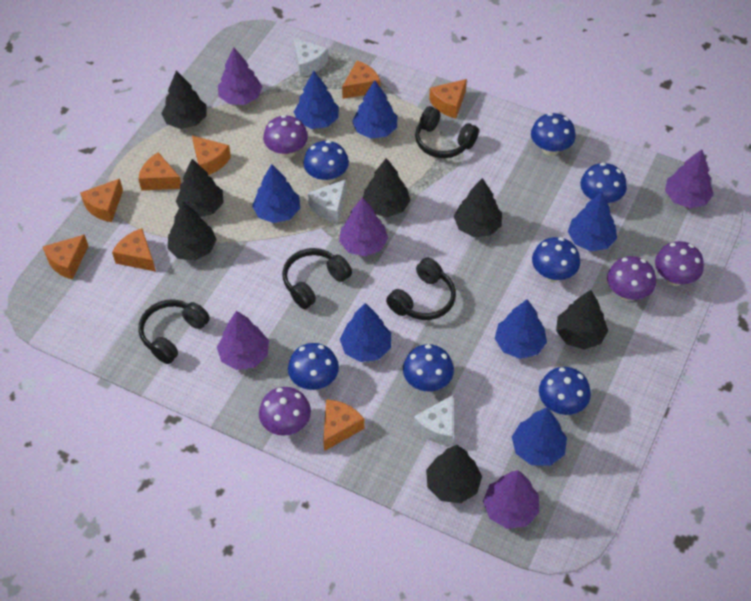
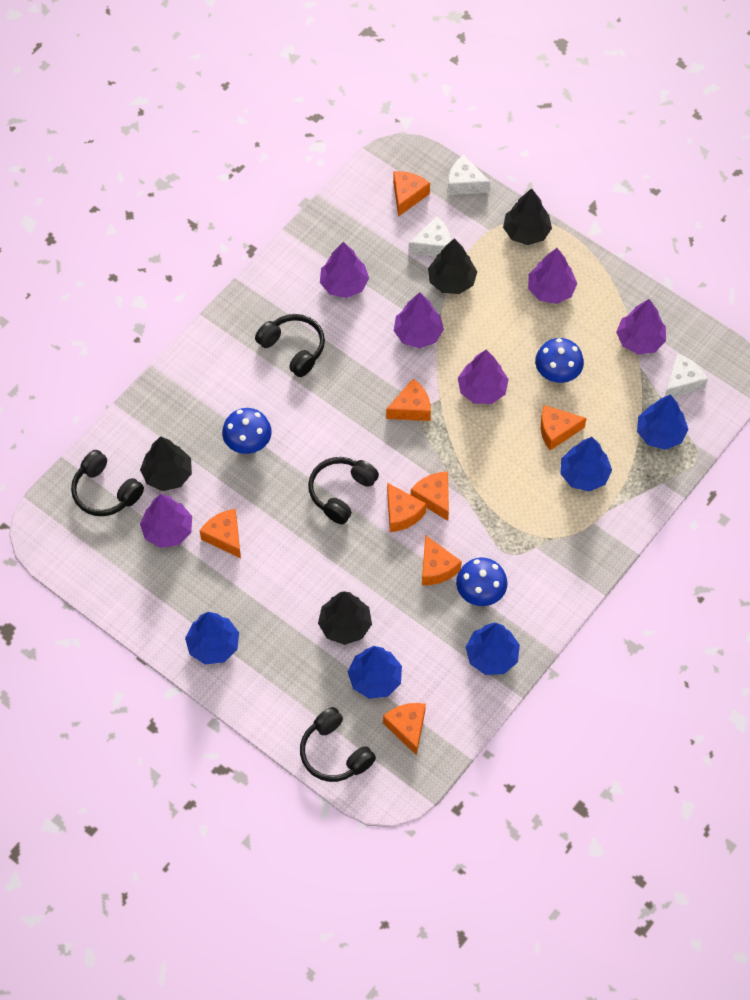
black tree: [161,70,206,129] [167,202,217,260] [176,159,224,217] [363,158,411,217] [426,445,482,503] [454,178,502,237] [556,290,608,350] = 7 -> [140,436,192,491] [318,591,372,645] [428,238,477,294] [503,188,552,245] = 4
blue mushroom: [288,343,339,390] [303,140,349,184] [403,344,454,392] [531,113,576,156] [532,237,580,282] [539,367,591,415] [580,162,627,203] = 7 -> [222,408,272,454] [456,557,507,606] [535,338,584,383] = 3
blue tree: [252,164,300,223] [294,71,339,129] [340,303,391,362] [352,80,397,139] [495,299,547,359] [512,408,567,466] [568,192,617,251] = 7 -> [185,612,239,664] [348,646,402,699] [466,623,520,675] [560,437,612,491] [637,394,689,450] = 5
purple mushroom: [259,387,311,436] [263,115,308,158] [607,256,656,301] [655,241,704,286] = 4 -> none = 0
purple tree: [217,311,269,370] [218,47,262,105] [339,197,388,256] [483,470,539,529] [665,149,714,208] = 5 -> [140,494,192,548] [320,242,369,298] [394,292,444,348] [458,350,509,404] [528,248,577,304] [616,299,666,354] = 6

